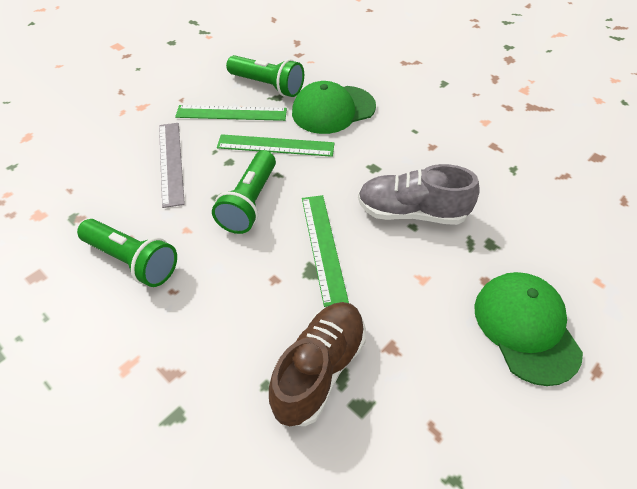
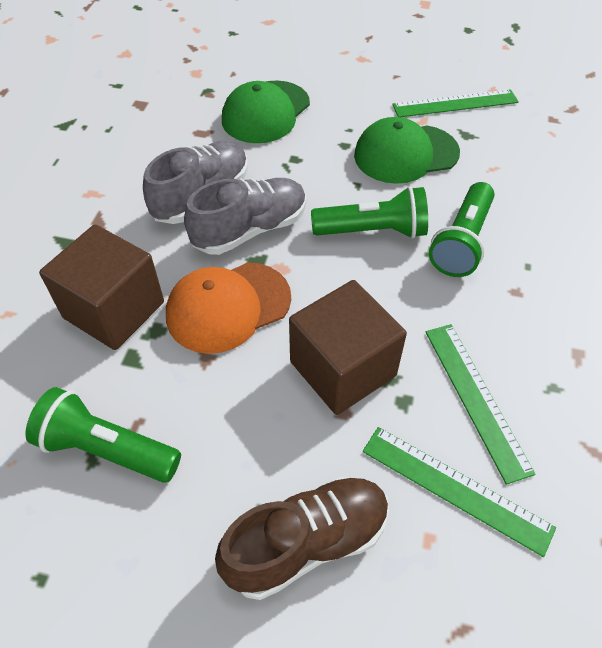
brown cube: none = 0 -> [39,224,164,350] [289,280,407,415] = 2
grey ruler: [159,123,185,208] = 1 -> none = 0
grey shoe: [358,164,480,225] = 1 -> [143,140,248,224] [184,178,306,255] = 2
orange cap: none = 0 -> [166,262,291,354] = 1

